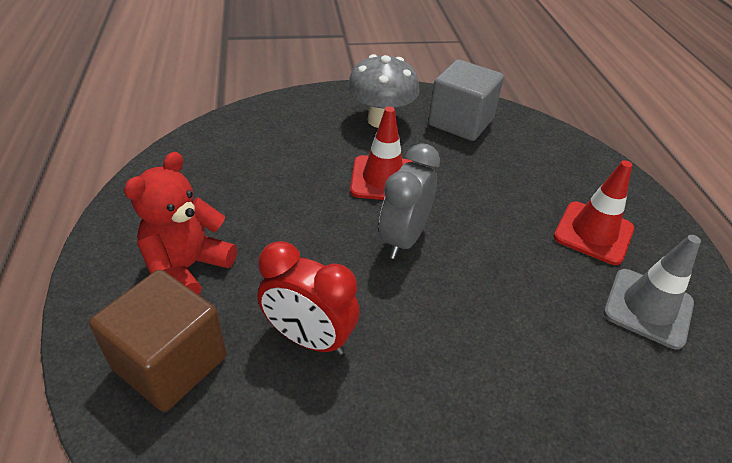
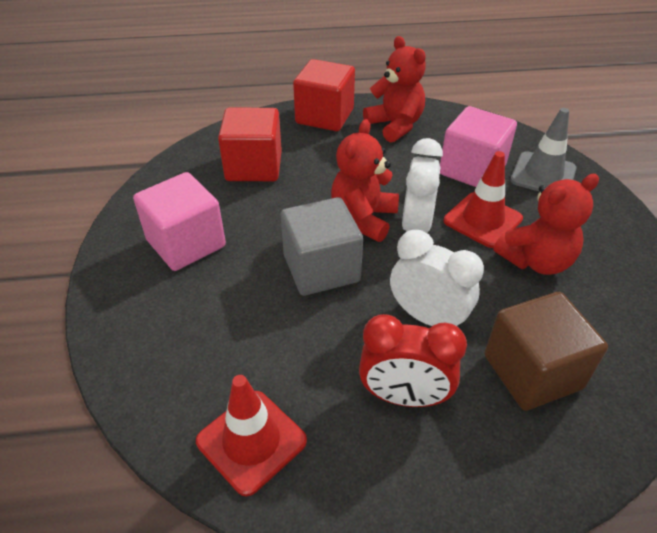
grey clock: [379,143,440,259] = 1 -> none = 0
grey mushroom: [347,54,420,128] = 1 -> none = 0
pink cube: none = 0 -> [133,172,226,271] [440,106,517,187] = 2
red cube: none = 0 -> [218,107,282,181] [293,59,355,131] = 2
red teddy bear: [124,152,237,295] = 1 -> [331,119,399,242] [363,36,426,142] [494,174,599,275] = 3
white clock: none = 0 -> [390,230,484,328] [402,138,443,233] = 2

